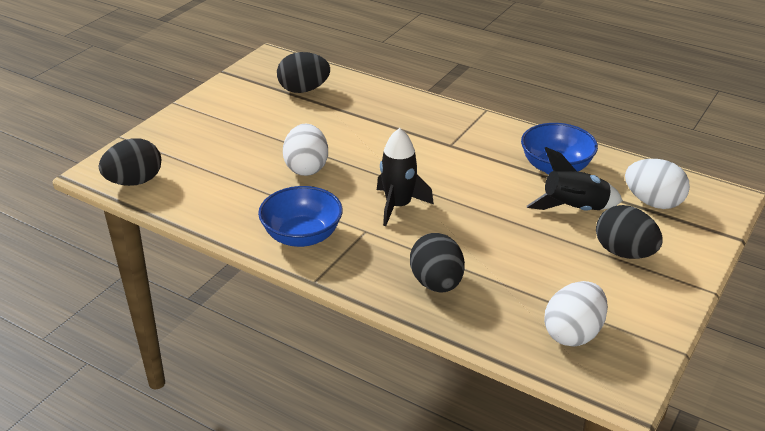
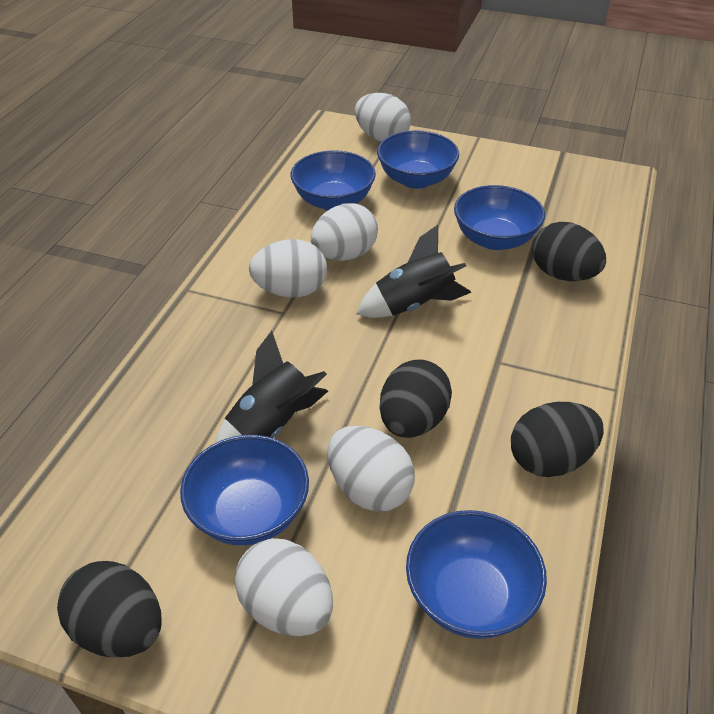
blue bowl: [258,186,343,247] [521,123,598,174] = 2 -> [180,435,309,545] [291,150,376,210] [377,130,459,189] [406,510,547,639] [454,185,545,250] = 5
white egg: [283,124,328,176] [544,281,608,347] [625,159,690,209] = 3 -> [235,538,333,636] [249,239,327,297] [310,203,378,261] [328,426,415,512] [355,93,411,142] = 5

